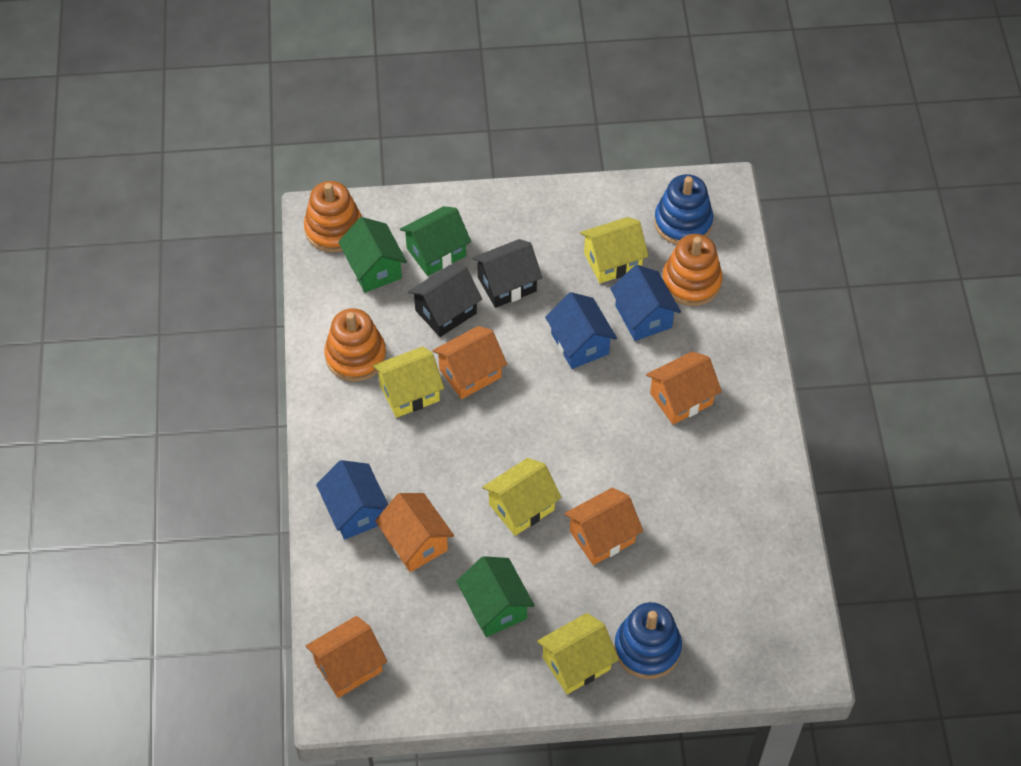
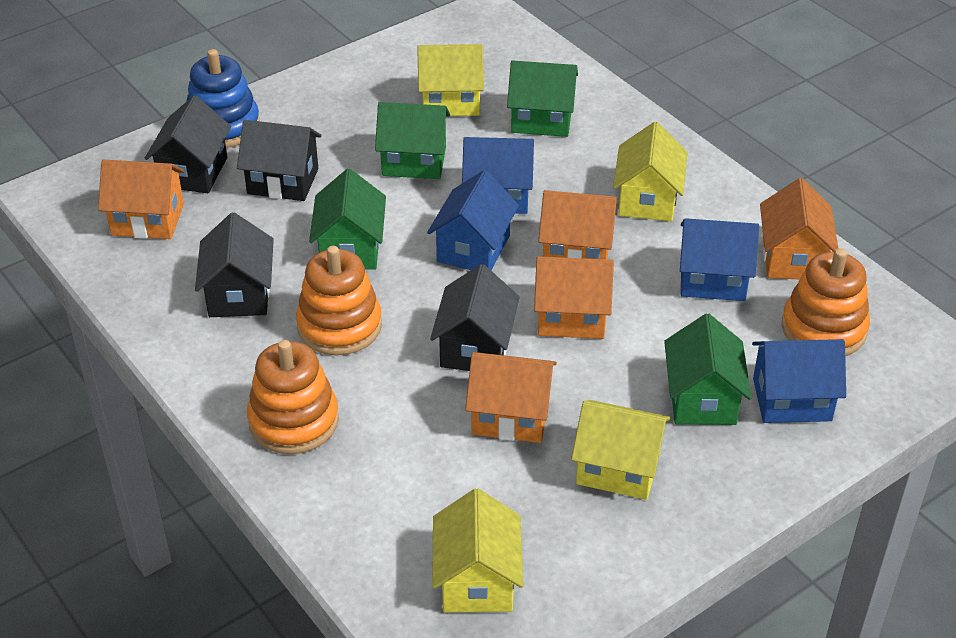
black house: [408,265,482,337] [472,239,542,308] = 2 -> [145,95,231,193] [195,212,274,317] [237,120,322,201] [430,264,520,371] = 4
blue house: [316,460,388,540] [545,292,617,369] [610,265,681,341] = 3 -> [427,170,519,270] [462,137,534,214] [680,218,759,301] [752,339,846,423] = 4
blue stacking toy: [614,602,682,679] [654,174,713,245] = 2 -> [187,49,260,148] = 1
green house: [338,217,407,293] [400,206,471,276] [456,556,534,637] = 3 -> [309,169,386,270] [375,102,450,179] [507,60,578,137] [664,314,752,425] = 4

